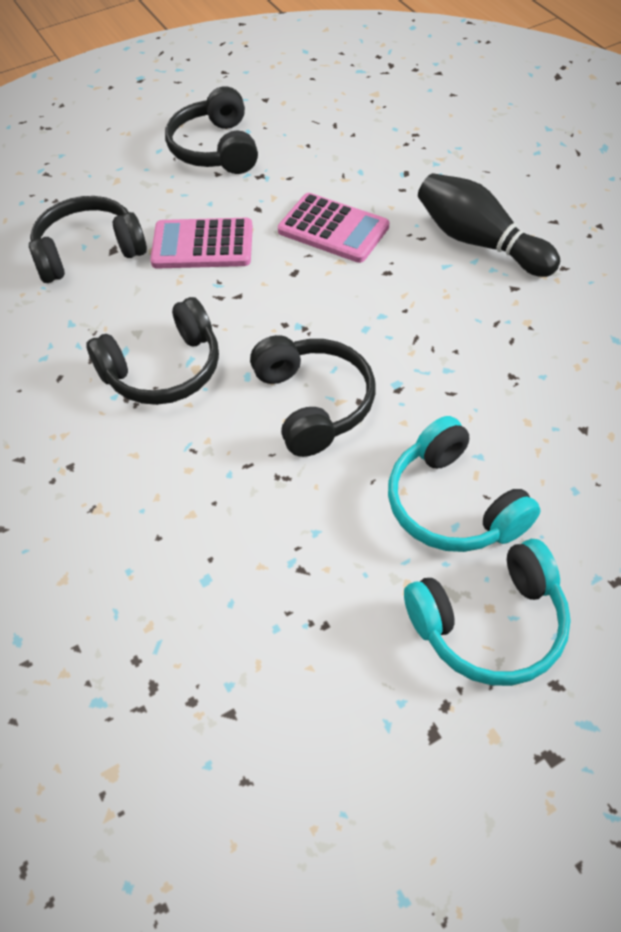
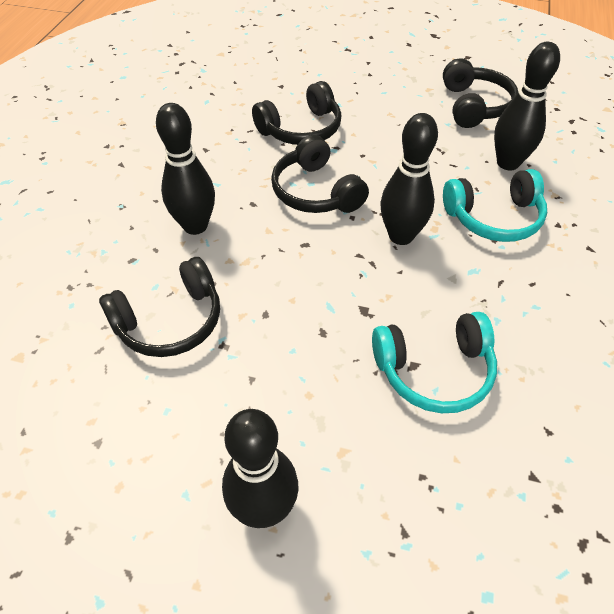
black bowling pin: [418,173,560,277] = 1 -> [156,103,215,235] [222,409,298,528] [380,113,438,245] [494,42,560,170] = 4
pink calculator: [150,218,253,269] [278,193,389,263] = 2 -> none = 0

